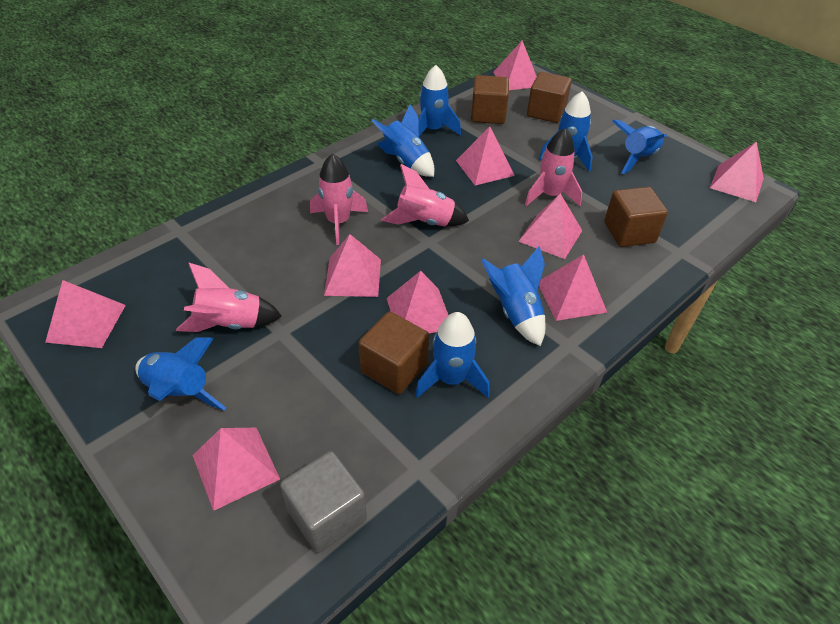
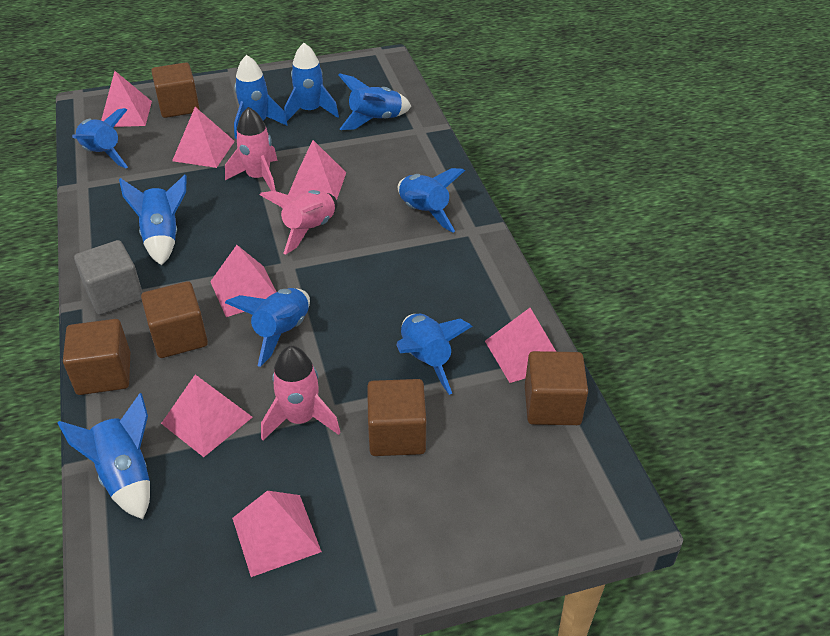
blue rocket: [135,338,226,411] [371,105,434,177] [415,312,490,398] [418,65,461,136] [481,246,545,346] [539,91,593,172] [612,120,667,174] = 7 -> [58,393,150,519] [72,108,128,169] [119,175,187,265] [225,288,310,367] [234,55,288,139] [284,43,339,121] [338,73,411,130] [396,314,472,395] [398,168,465,233] = 9
brown cube: [359,312,429,394] [471,75,509,124] [527,72,572,123] [604,187,668,247] = 4 -> [63,319,130,395] [141,281,208,358] [151,62,200,118] [367,379,426,456] [525,351,588,425] = 5
pink pyramid: [45,280,126,348] [192,428,280,511] [324,234,381,297] [387,271,448,333] [456,127,515,185] [493,41,537,90] [518,193,582,259] [539,254,607,321] [710,142,764,202] = 9 -> [101,71,152,127] [161,375,253,457] [172,107,235,168] [210,245,276,317] [232,491,322,577] [288,140,346,200] [485,308,556,383] = 7
pink rocket: [176,263,282,332] [310,154,368,245] [381,164,469,227] [525,128,582,206] = 4 -> [225,107,278,191] [260,190,337,254] [261,346,340,440] = 3

